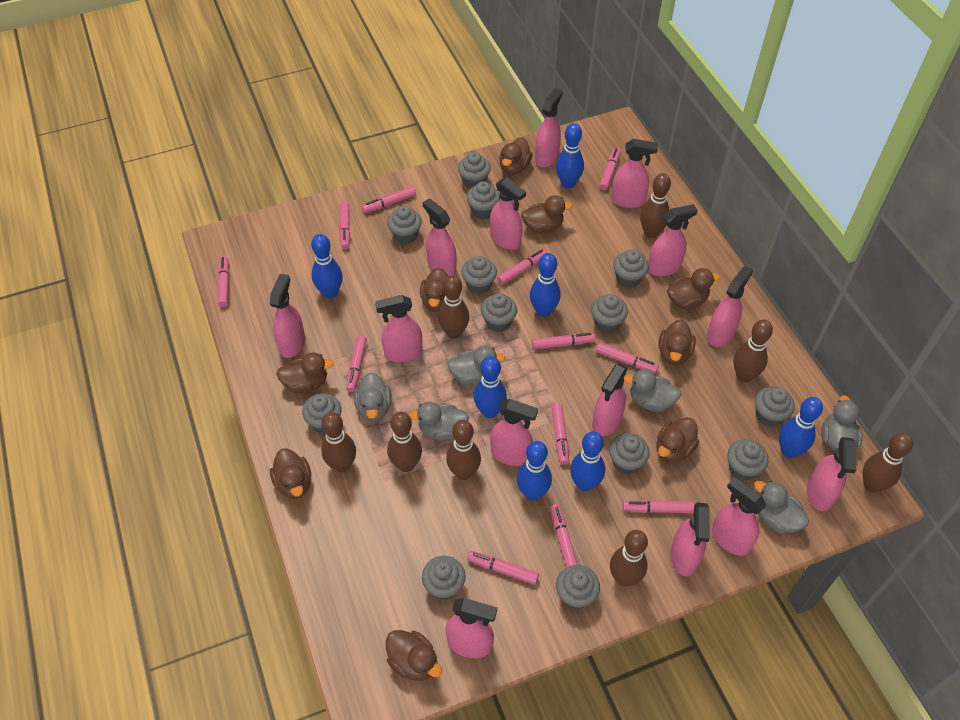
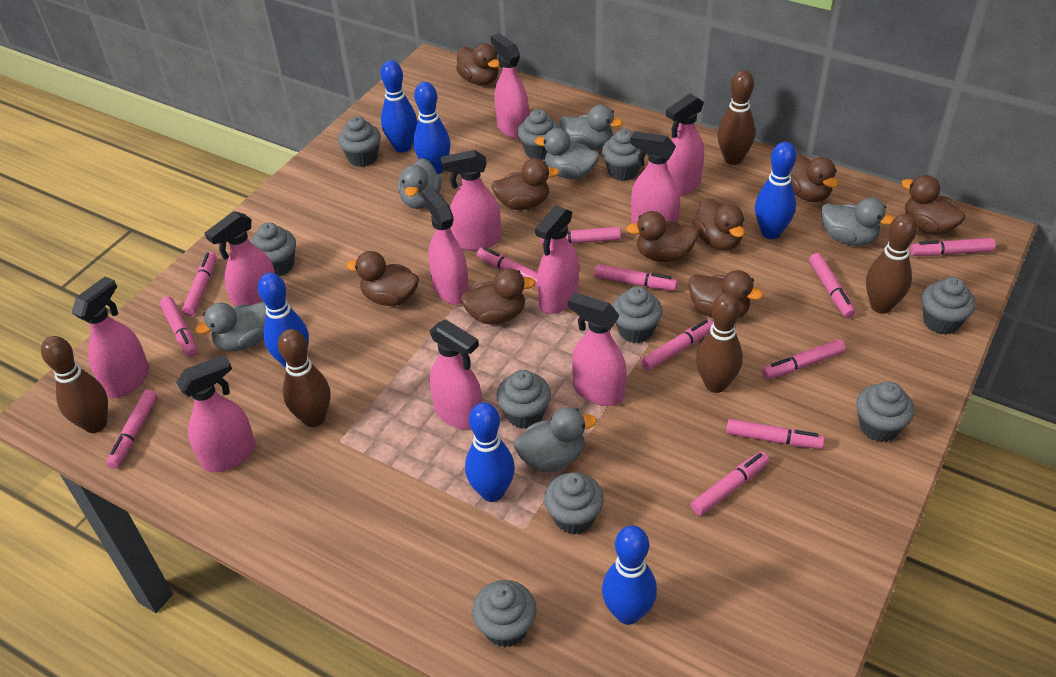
blue bowling pin: [311,234,343,298] [474,356,507,418] [517,441,552,500] [530,253,561,317] [556,123,584,188] [570,431,605,491] [779,397,823,458] = 7 -> [258,273,309,368] [381,60,417,153] [413,82,451,175] [465,402,515,502] [602,526,657,625] [755,142,796,239] = 6
brown bowling pin: [321,412,356,473] [387,412,422,472] [438,275,469,339] [446,420,481,480] [610,530,648,586] [640,173,671,238] [733,320,773,382] [863,433,913,493] = 8 -> [41,336,108,433] [278,329,330,427] [696,293,743,393] [717,70,755,165] [866,214,917,314] = 5
grey cupcake: [302,393,342,434] [387,206,422,244] [422,556,466,600] [458,152,491,189] [461,256,497,294] [467,181,500,219] [481,293,517,332] [556,565,600,609] [591,294,628,333] [609,433,650,474] [613,249,649,288] [727,439,768,481] [755,387,795,427] = 13 -> [250,223,296,276] [338,116,381,167] [472,580,537,647] [496,370,551,429] [518,109,560,160] [544,472,604,535] [602,129,646,181] [612,286,663,343] [856,382,915,442] [922,277,976,335] = 10
pink spray bottle: [270,274,305,358] [375,295,423,362] [423,199,457,276] [445,598,497,658] [490,178,526,250] [490,399,538,466] [535,88,563,167] [592,364,628,436] [611,139,658,208] [648,204,698,276] [671,503,710,576] [707,266,753,347] [712,477,766,556] [807,437,856,511] = 14 -> [71,276,149,398] [176,354,256,472] [205,211,275,307] [422,188,469,304] [429,319,482,429] [441,150,501,251] [491,33,529,139] [535,205,579,314] [568,293,627,406] [630,131,680,223] [666,93,704,196] = 11

